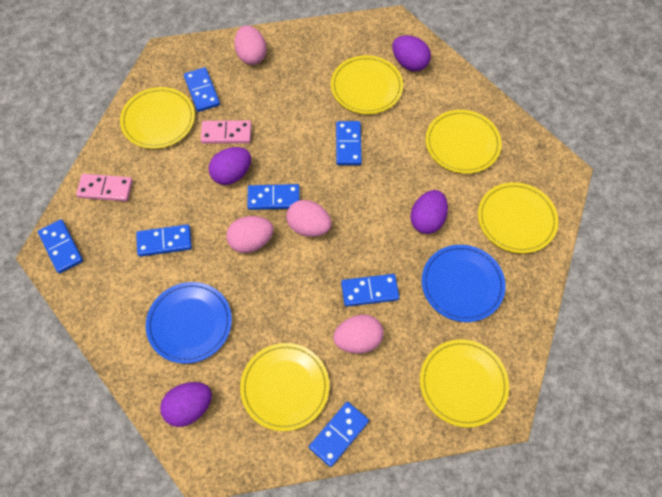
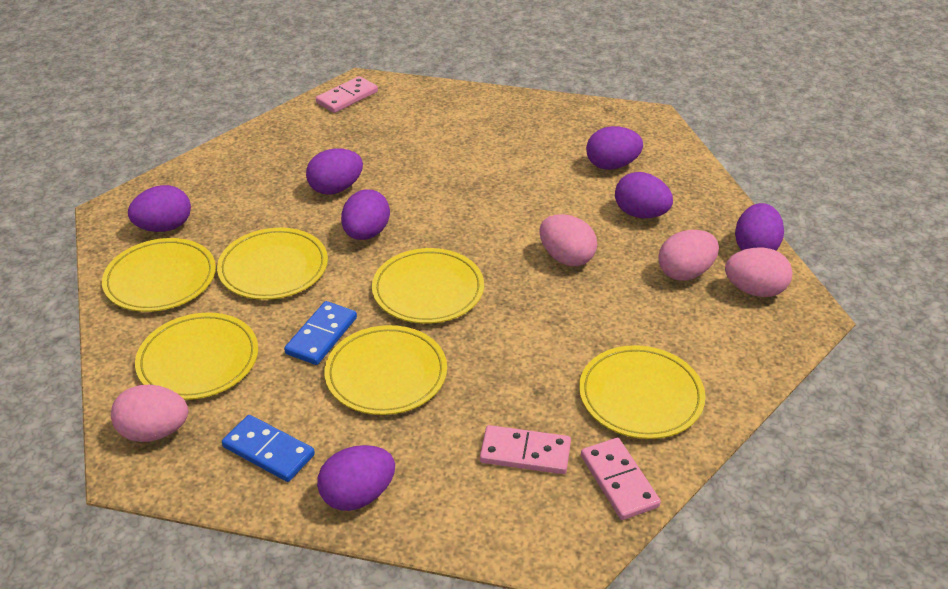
blue domino: [38,219,83,273] [136,224,192,257] [184,67,220,112] [247,184,300,210] [309,402,369,467] [336,121,362,165] [341,274,399,307] = 7 -> [222,415,315,482] [284,301,357,365] = 2
blue plate: [146,282,232,364] [422,245,506,322] = 2 -> none = 0
pink domino: [76,174,133,201] [201,120,252,144] = 2 -> [316,76,378,113] [480,425,571,474] [581,438,661,520] = 3
purple egg: [160,382,212,427] [209,147,251,185] [392,35,431,71] [410,190,448,234] = 4 -> [128,185,191,232] [306,148,363,195] [317,445,395,511] [341,190,390,240] [586,126,643,170] [615,172,673,218] [735,203,784,251] = 7

